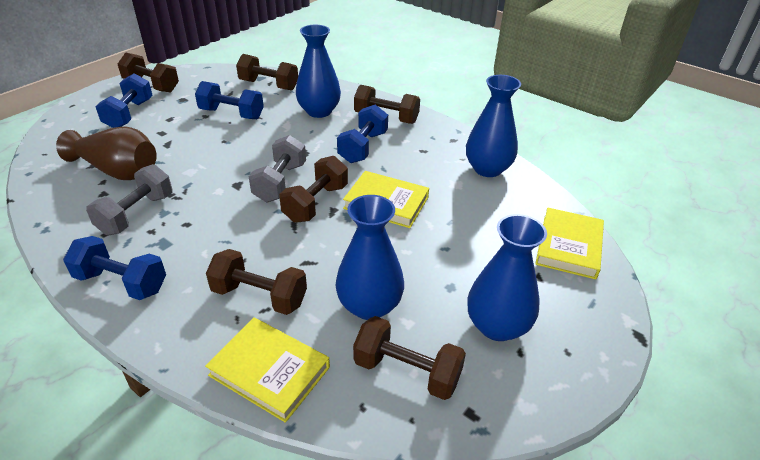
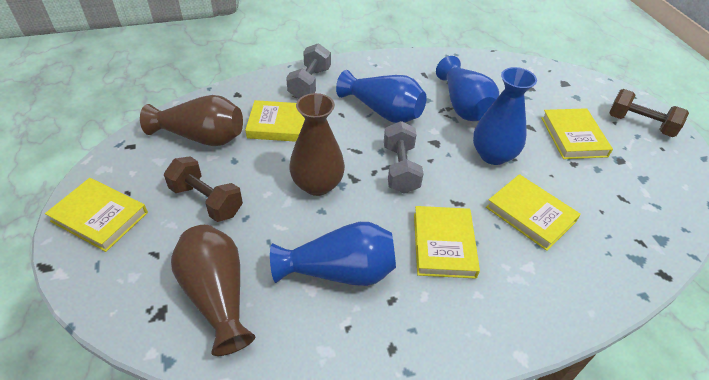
blue dumbbell: [63,236,166,300] [95,73,153,128] [195,81,264,119] [337,105,388,163] = 4 -> none = 0
brown dumbbell: [118,52,179,92] [206,249,307,315] [236,54,298,90] [279,156,348,223] [353,316,466,400] [354,85,420,124] = 6 -> [164,156,243,222] [609,89,689,137] = 2
brown vase: [56,126,157,180] = 1 -> [140,95,243,146] [171,225,255,356] [289,93,345,196] = 3
yellow book: [205,317,330,423] [343,171,429,228] [535,208,604,279] = 3 -> [45,178,148,252] [245,100,305,142] [414,206,480,279] [486,174,581,251] [541,108,613,159] = 5

